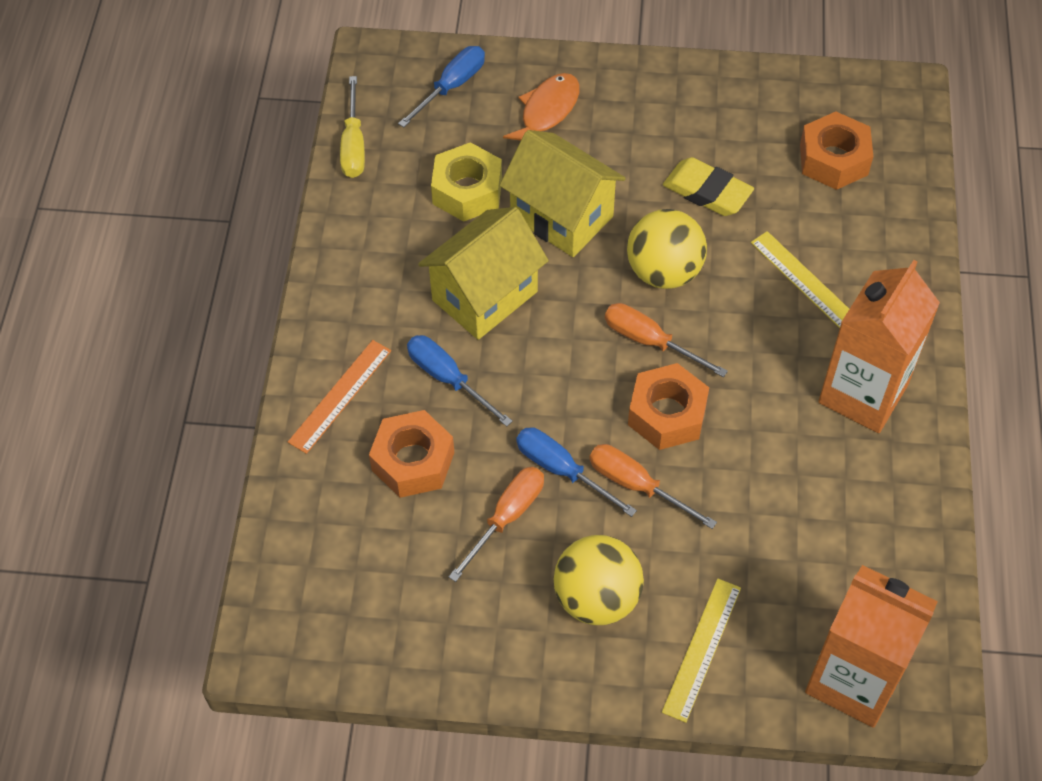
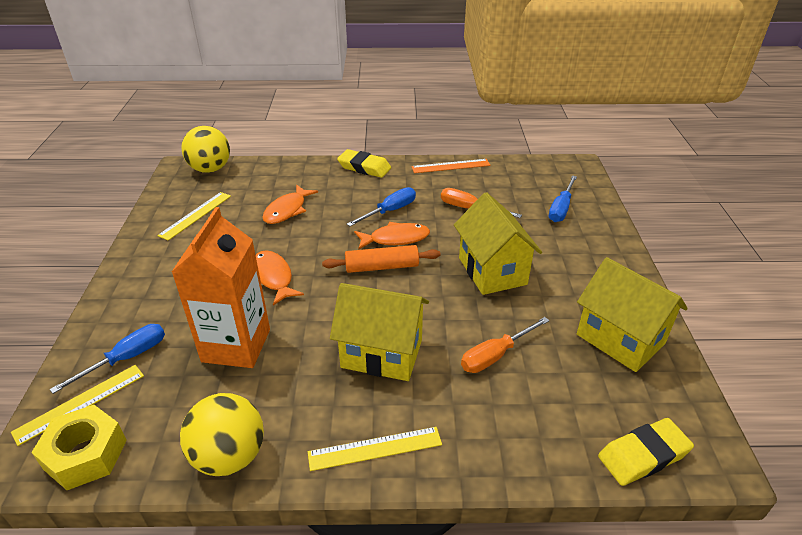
orange carton: [805,565,938,728] [818,260,940,433] = 2 -> [172,207,270,368] = 1
orange fish: [503,73,580,141] = 1 -> [256,250,304,306] [262,185,318,224] [354,222,430,250] = 3
orange nut: [369,410,454,498] [628,363,709,450] [800,112,873,190] = 3 -> none = 0
orange rolling pin: none = 0 -> [322,245,440,273] = 1
orange screwdriver: [449,467,544,582] [589,444,717,529] [605,303,728,377] = 3 -> [441,188,522,218] [461,317,550,373] = 2
yellow eraser: [663,157,754,216] = 1 -> [337,149,391,178] [598,418,694,486] = 2
yellow house: [418,207,549,340] [500,130,626,257] = 2 -> [330,283,429,381] [454,192,542,295] [577,257,688,372] = 3
yellow ruler: [662,579,741,723] [751,231,849,328] = 2 -> [11,365,144,446] [157,192,231,241] [308,427,442,471] = 3
yellow screwdriver: [340,76,365,178] = 1 -> none = 0

